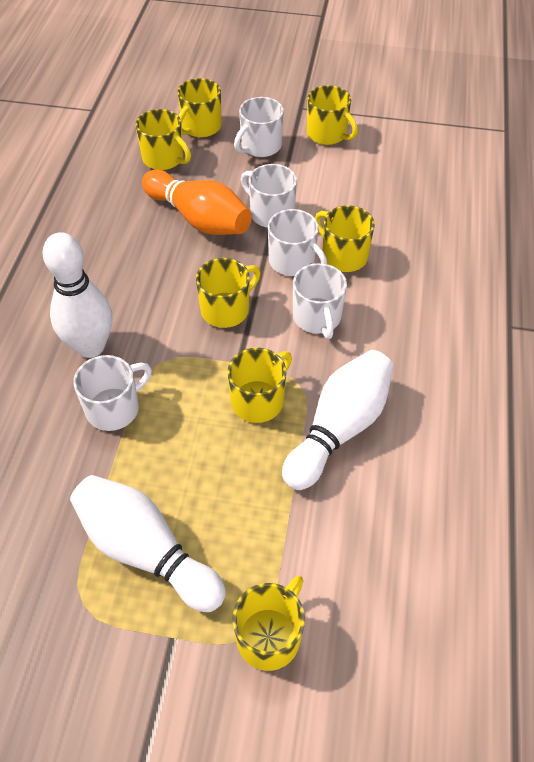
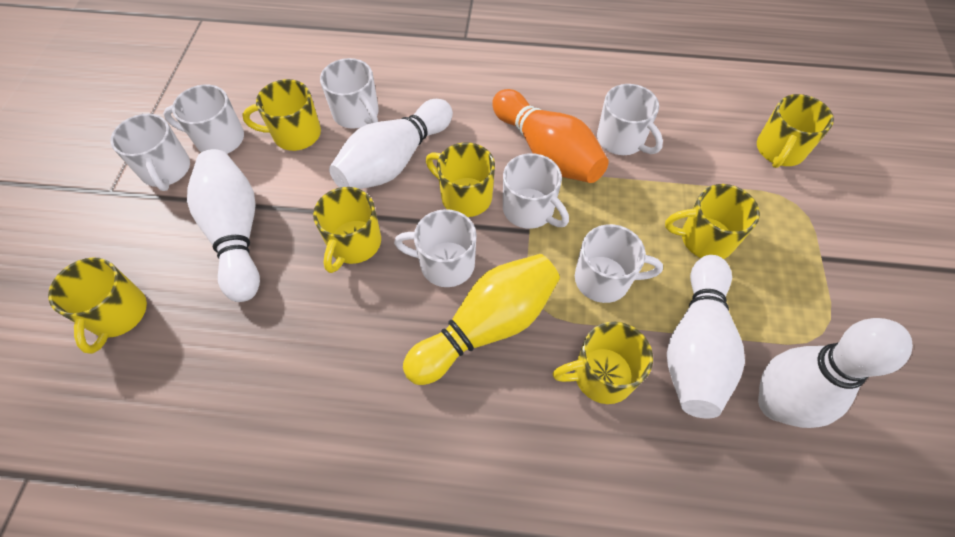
white bowling pin: [43,232,112,358] [70,475,226,612] [282,350,393,490] = 3 -> [187,149,260,302] [329,99,453,189] [667,255,745,418] [758,318,913,428] = 4
white mug: [73,355,152,431] [234,97,284,157] [241,164,297,228] [268,209,327,276] [293,263,347,339] = 5 -> [111,114,190,191] [163,85,244,154] [320,58,379,129] [394,209,477,287] [503,153,569,229] [575,224,663,303] [597,84,663,155] = 7
yellow bowling pin: none = 0 -> [403,254,560,385] = 1

